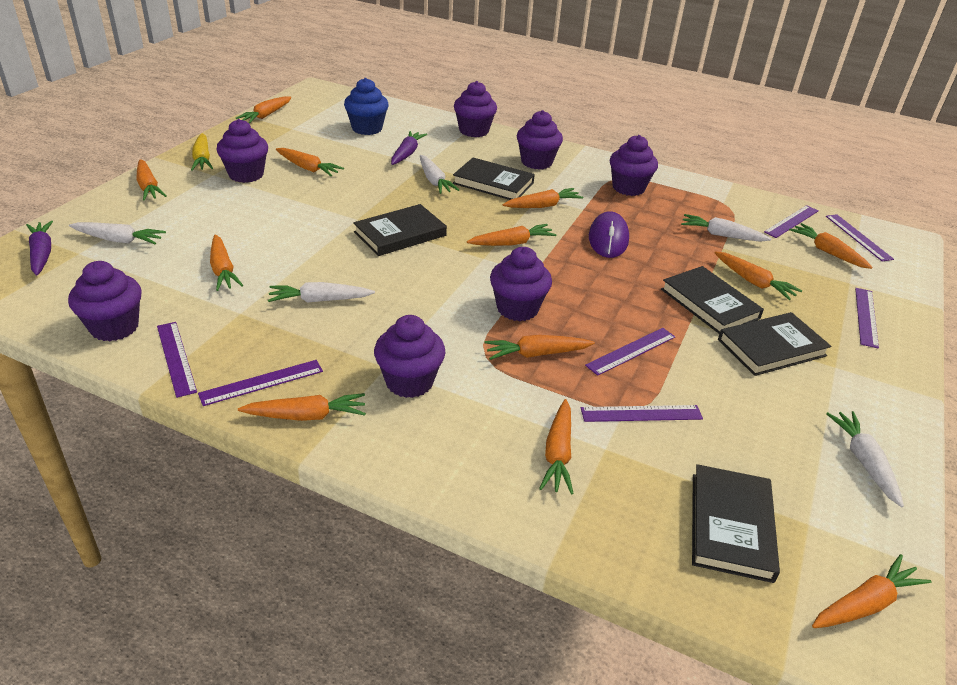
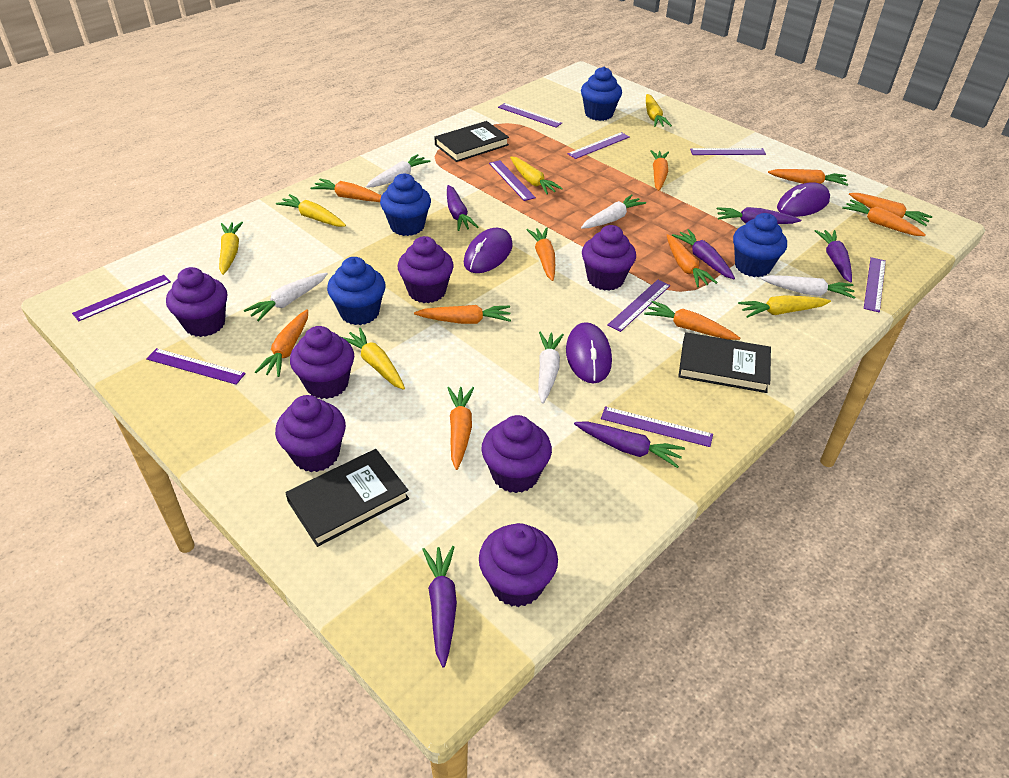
black book: [353,204,447,256] [453,158,535,200] [661,266,764,334] [692,464,780,583] [718,312,831,376] = 5 -> [285,449,409,547] [435,121,509,162] [678,332,771,393] = 3
blue cupcake: [344,78,389,135] = 1 -> [327,257,385,325] [380,173,431,236] [581,67,622,121] [733,213,787,277] = 4
orange carrot: [137,159,167,201] [210,235,243,291] [236,96,292,123] [238,393,366,421] [276,148,344,176] [467,224,556,246] [485,335,595,360] [502,188,583,208] [539,399,574,495] [714,251,802,300] [789,223,873,269] [812,554,931,628] = 12 -> [255,309,308,377] [310,179,382,202] [414,305,511,324] [448,387,474,470] [527,227,555,281] [644,301,740,340] [650,150,669,191] [667,234,718,287] [768,169,848,186] [842,200,926,236] [849,193,932,226] = 11
purple carrot: [26,221,53,276] [391,131,427,165] = 2 -> [422,546,457,667] [447,185,478,231] [574,421,685,468] [672,229,735,279] [717,207,801,224] [815,230,852,283] = 6
purple mouse: [589,211,629,258] = 1 -> [464,228,513,273] [566,322,612,384] [777,182,830,217] = 3
purple ruler: [157,322,197,398] [198,360,323,406] [581,405,703,422] [585,328,675,376] [764,205,819,238] [826,214,894,261] [855,288,879,349] = 7 -> [72,275,171,321] [146,348,246,385] [489,160,536,201] [498,103,562,127] [568,132,629,159] [601,406,713,447] [607,280,670,332] [690,148,766,155] [864,257,886,312] = 9
yellow carrot: [191,133,213,171] = 1 -> [219,222,243,275] [276,194,346,227] [342,328,405,390] [510,156,563,195] [646,94,672,127] [738,295,831,318] = 6

